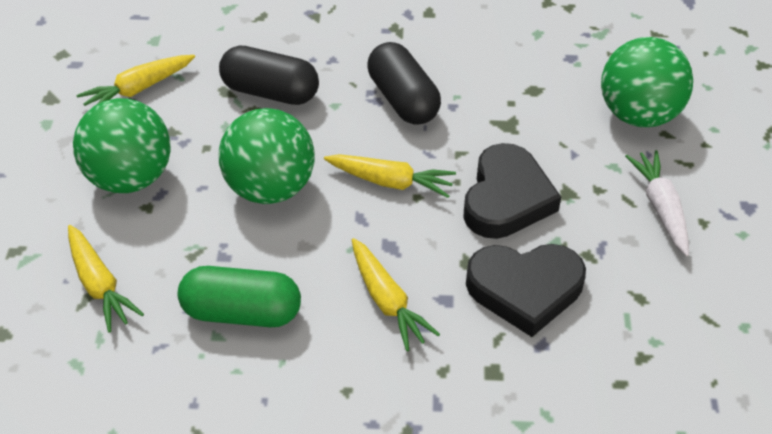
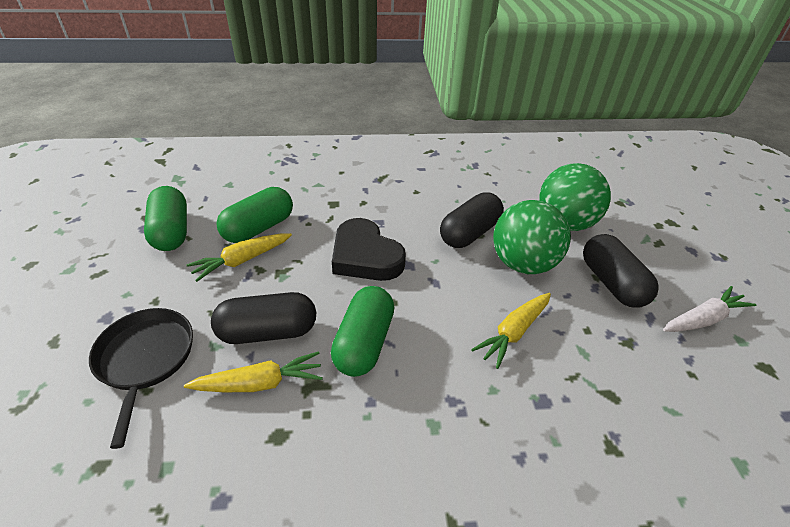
black capsule: [219,45,319,105] [368,42,441,125] = 2 -> [211,292,316,344] [440,192,504,248] [583,234,659,308] = 3
black heart: [463,143,561,239] [466,244,586,337] = 2 -> [332,218,406,281] = 1
black pan: none = 0 -> [89,308,193,449] = 1
green ball: [73,98,170,193] [219,108,315,204] [601,37,693,127] = 3 -> [493,200,571,274] [539,163,611,231] = 2
green capsule: [178,266,301,327] = 1 -> [144,186,187,251] [216,187,293,243] [331,286,395,377] = 3
yellow carrot: [68,225,144,333] [77,55,195,106] [324,154,456,198] [352,238,440,351] = 4 -> [184,351,323,392] [186,233,292,282] [471,293,551,369] = 3

